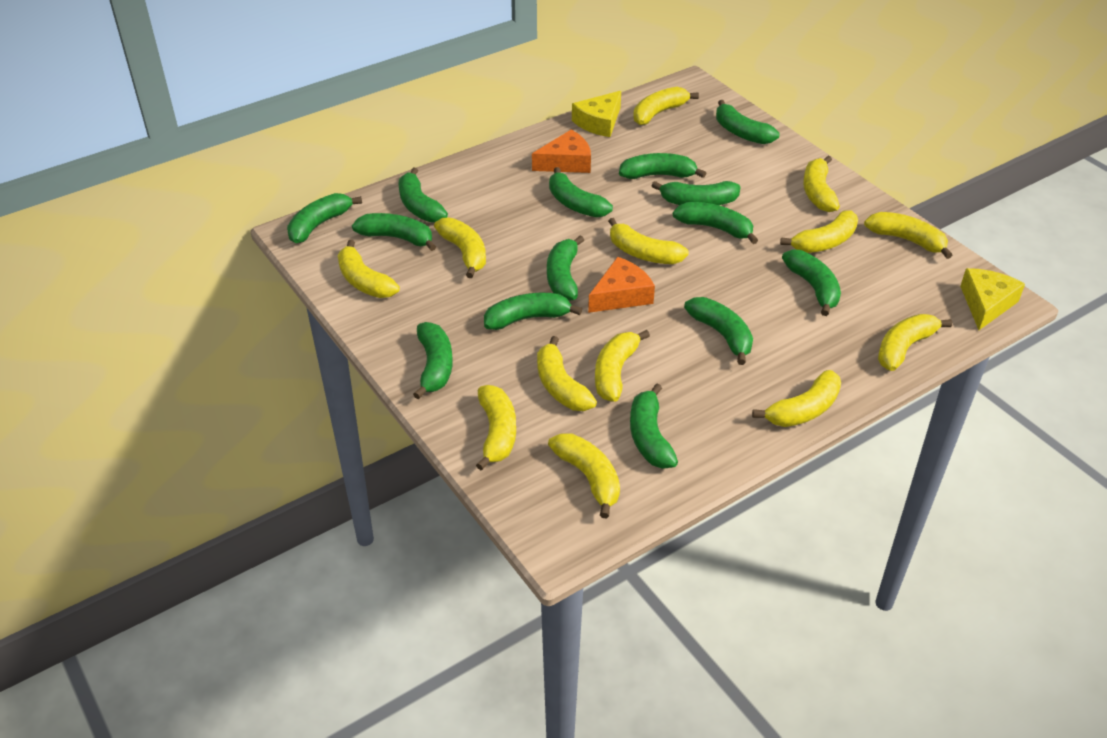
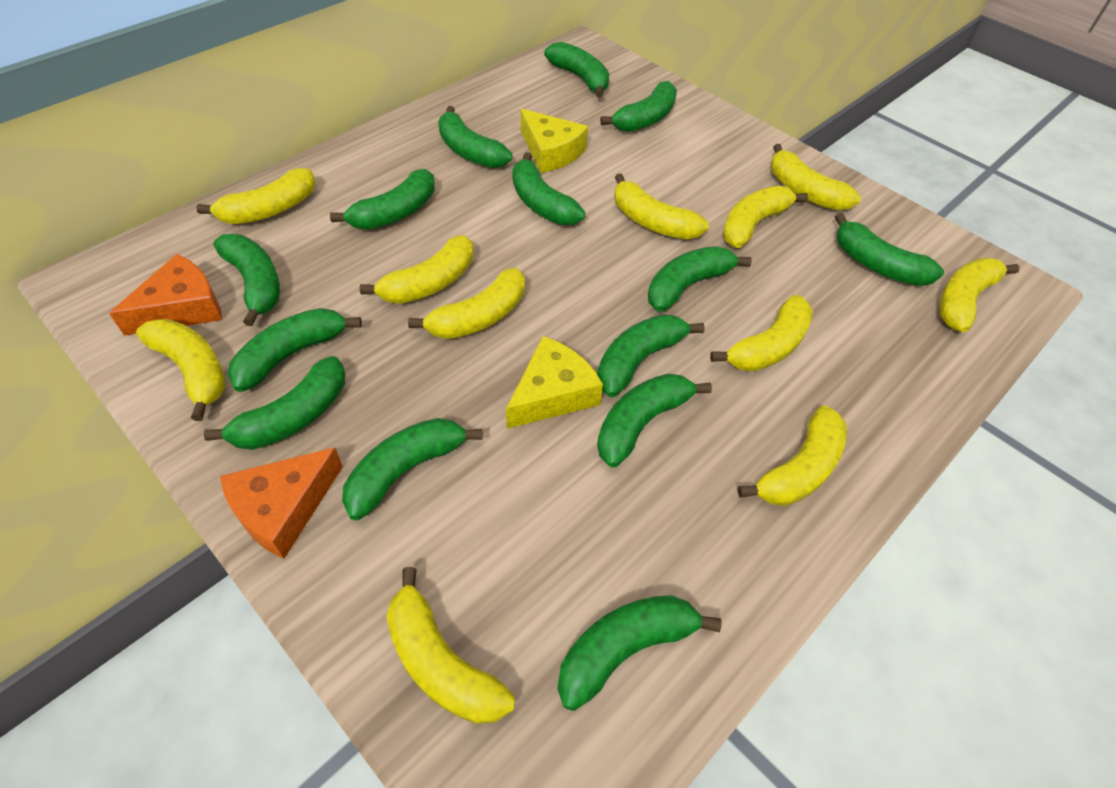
yellow banana: [338,240,400,298] [434,218,486,278] [476,385,516,471] [537,336,597,411] [548,433,620,519] [595,330,650,402] [608,218,689,264] [633,87,699,125] [752,370,841,427] [780,210,858,253] [803,156,840,212] [864,212,953,259] [878,314,952,371] = 13 -> [136,319,225,421] [196,168,315,224] [360,235,473,304] [387,567,515,724] [408,268,525,339] [614,173,709,240] [710,295,813,371] [723,186,808,248] [738,405,847,506] [771,144,861,210] [939,258,1020,332] = 11

